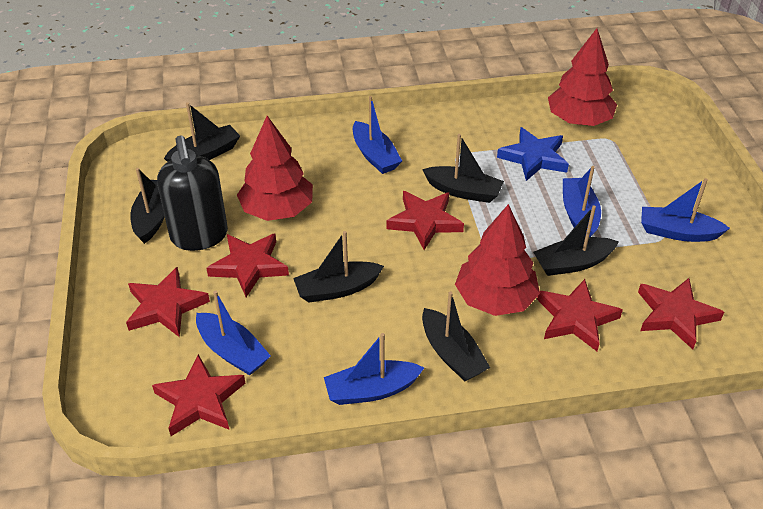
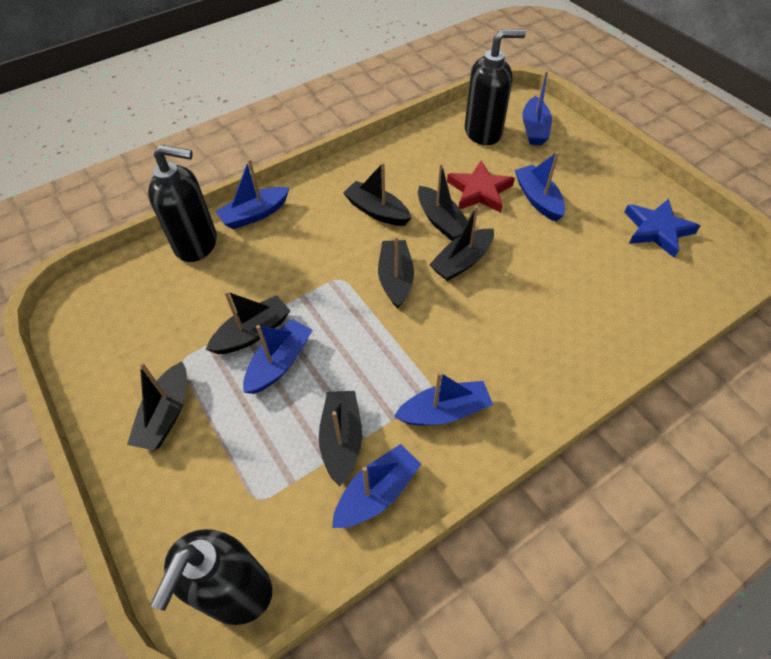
black boat: [130,168,165,244] [164,103,240,162] [293,231,384,303] [422,134,504,203] [422,291,491,381] [533,206,619,276] = 6 -> [127,361,187,450] [206,291,290,354] [319,391,362,487] [343,162,411,226] [378,236,414,309] [418,163,468,241] [429,205,494,281] = 7
black soap dispenser: [157,136,228,251] = 1 -> [148,145,217,262] [150,529,272,625] [465,29,526,145] = 3
blue boat: [196,290,271,375] [324,333,424,405] [353,96,402,174] [563,166,601,237] [641,178,730,242] = 5 -> [216,159,289,229] [243,319,312,394] [332,444,421,528] [394,371,493,425] [515,152,565,222] [522,71,552,145] = 6
red star: [126,267,210,337] [152,354,245,436] [206,234,289,297] [386,191,464,250] [537,279,623,351] [638,278,724,349] = 6 -> [447,160,515,213] = 1
red tree: [237,116,313,221] [455,204,540,316] [548,28,617,126] = 3 -> none = 0

